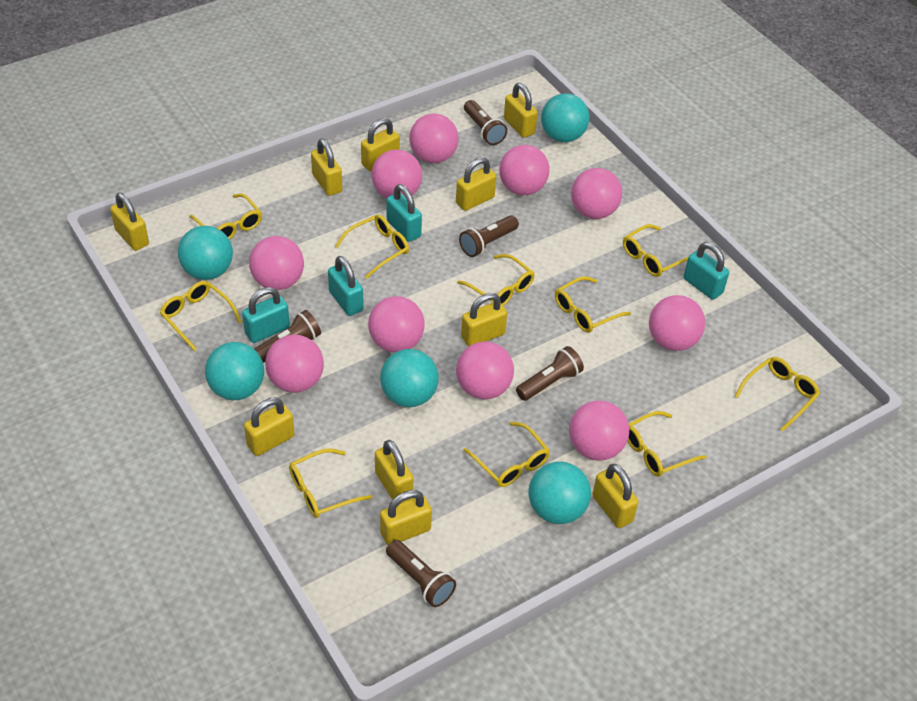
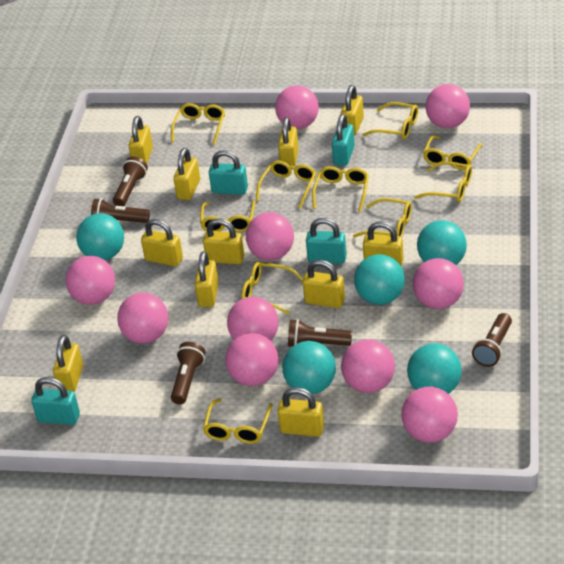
yellow padlock: [110,192,149,251] [244,398,295,456] [311,138,342,196] [361,118,400,172] [375,440,413,502] [380,490,432,545] [456,157,496,211] [461,293,507,347] [504,83,538,138] [593,464,639,528] = 10 -> [53,335,83,392] [129,116,153,164] [141,219,183,266] [173,148,200,200] [195,251,219,307] [203,218,244,264] [277,387,324,437] [278,117,299,166] [303,260,345,308] [340,85,364,136] [363,221,404,266] = 11

